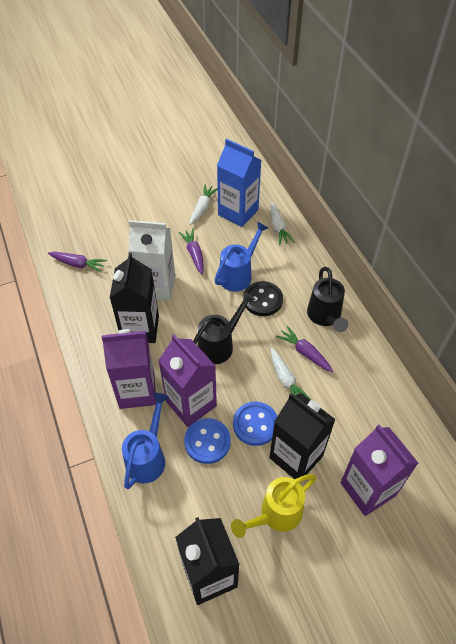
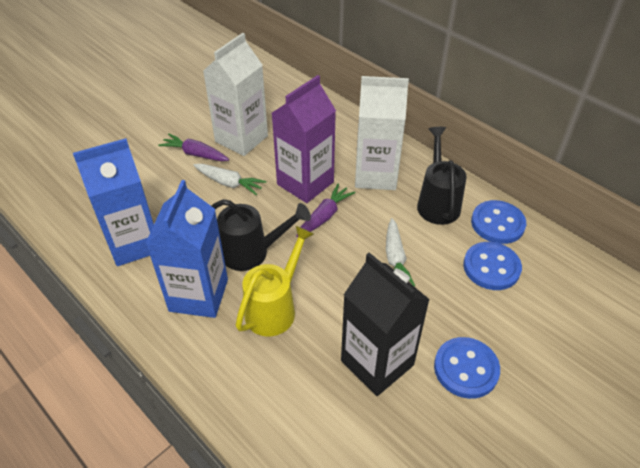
black button: [243,281,283,316] = 1 -> none = 0
black carton: [110,252,159,343] [175,517,240,605] [269,393,336,479] = 3 -> [341,253,430,396] = 1
blue button: [184,418,231,464] [233,402,277,446] = 2 -> [434,337,500,399] [463,242,522,290] [471,200,526,244] = 3
blue carton: [217,139,261,227] = 1 -> [73,138,154,266] [146,180,228,318] = 2
blue watering can: [122,393,169,489] [215,222,268,292] = 2 -> none = 0
purple carrot: [48,252,107,272] [178,229,204,274] [276,326,333,372] = 3 -> [158,134,229,161] [296,183,355,237] = 2
purple carton: [101,329,156,409] [158,334,217,427] [340,425,418,516] = 3 -> [272,75,336,203] = 1
white carrot: [190,184,218,225] [271,202,294,245] [271,348,311,400] = 3 -> [193,164,266,195] [386,218,415,286] = 2
white carton: [128,220,175,301] = 1 -> [203,33,268,156] [355,76,409,190] = 2

